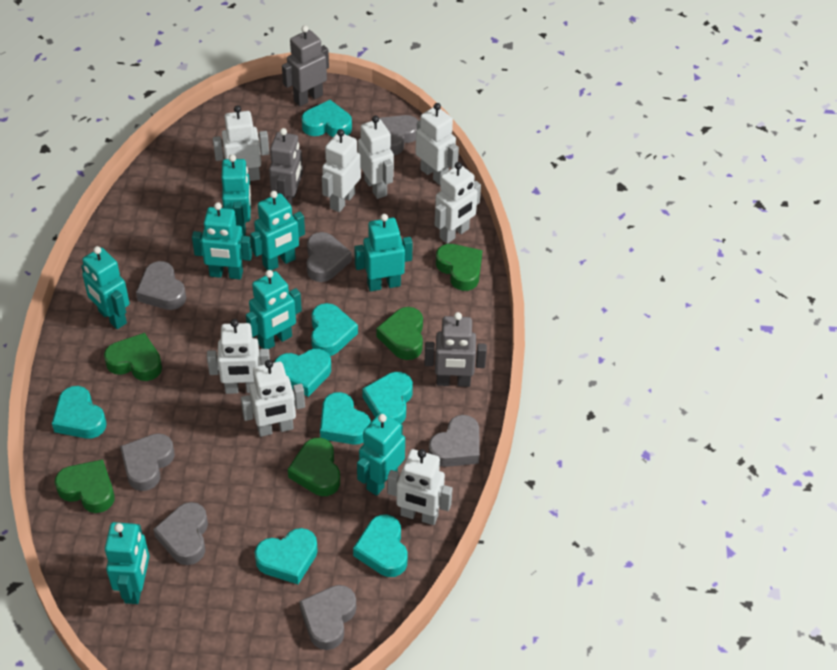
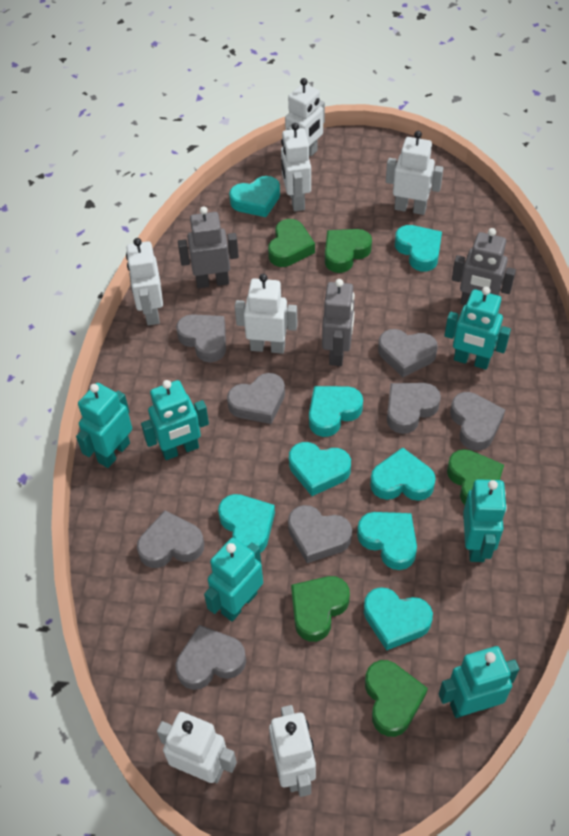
grey heart: [120,433,175,491] [136,261,186,310] [153,502,208,565] [299,585,356,650] [307,232,352,282] [379,115,419,155] [429,415,480,467] = 7 -> [137,511,204,568] [175,625,246,690] [176,314,226,362] [227,373,285,424] [288,505,352,563] [378,329,438,377] [387,383,441,434] [450,392,505,451] = 8
turquoise robot: [81,246,129,329] [105,522,149,604] [192,202,252,279] [221,154,251,236] [246,270,302,349] [250,191,305,271] [354,214,413,291] [357,412,405,496] = 8 -> [76,383,132,468] [141,380,209,460] [204,538,263,621] [439,646,519,718] [444,287,511,370] [463,479,507,562] = 6
white robot: [207,319,270,394] [213,105,269,181] [241,360,305,437] [322,129,361,212] [358,116,394,199] [387,449,453,525] [415,103,459,185] [435,162,481,244] = 8 -> [126,238,163,325] [157,712,237,783] [235,274,297,354] [269,705,316,797] [281,123,311,211] [285,78,325,156] [386,131,444,215] = 7

